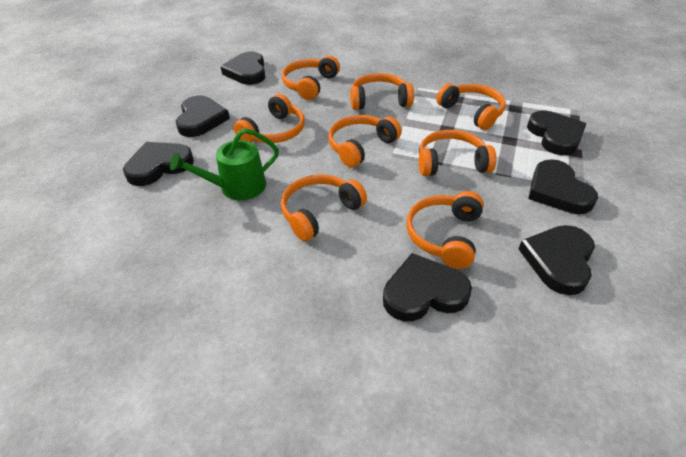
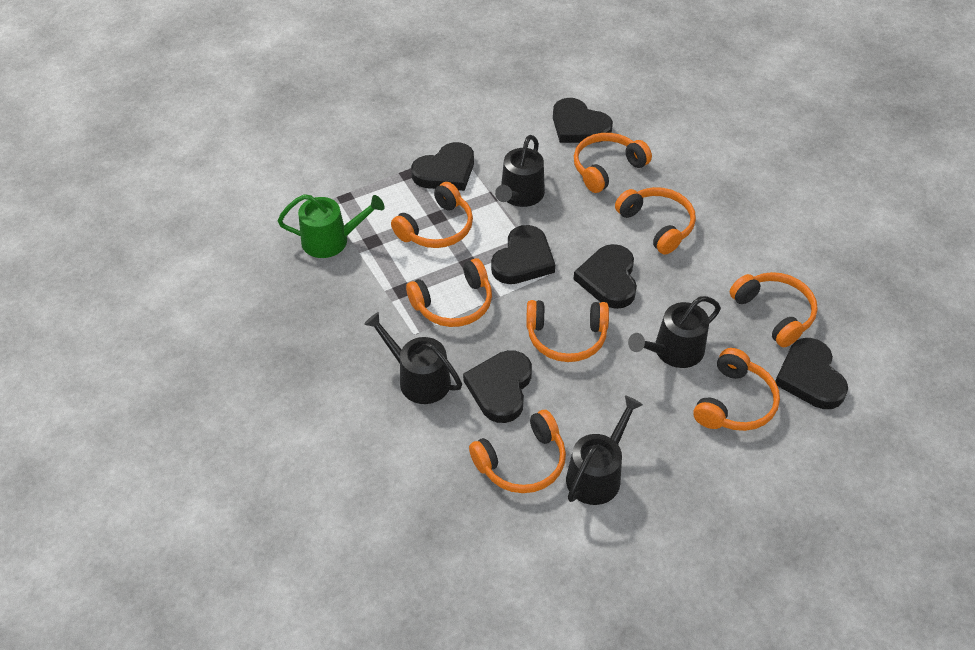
black heart: [123,142,194,186] [176,95,230,137] [221,52,265,85] [383,253,472,321] [519,225,595,295] [527,111,586,155] [528,159,598,214] = 7 -> [411,142,474,191] [463,350,532,423] [491,225,555,284] [553,98,613,143] [574,244,637,309] [775,338,848,409] = 6
black watering can: none = 0 -> [364,312,462,404] [495,135,545,207] [566,395,643,505] [628,296,721,368] = 4

